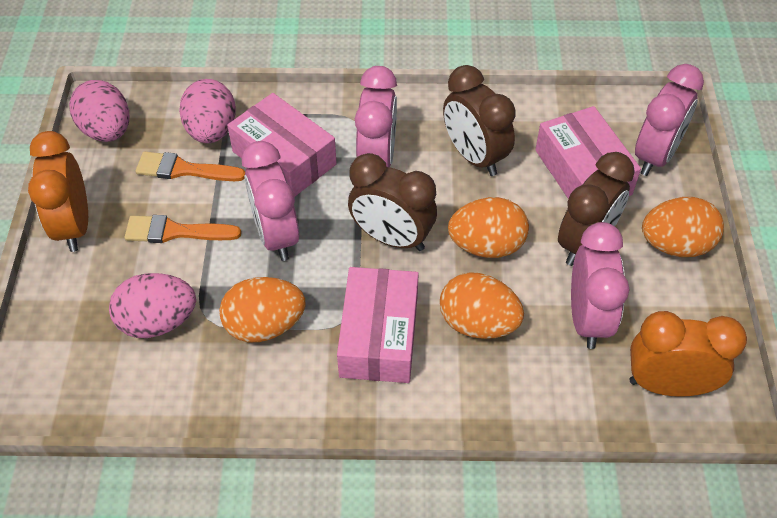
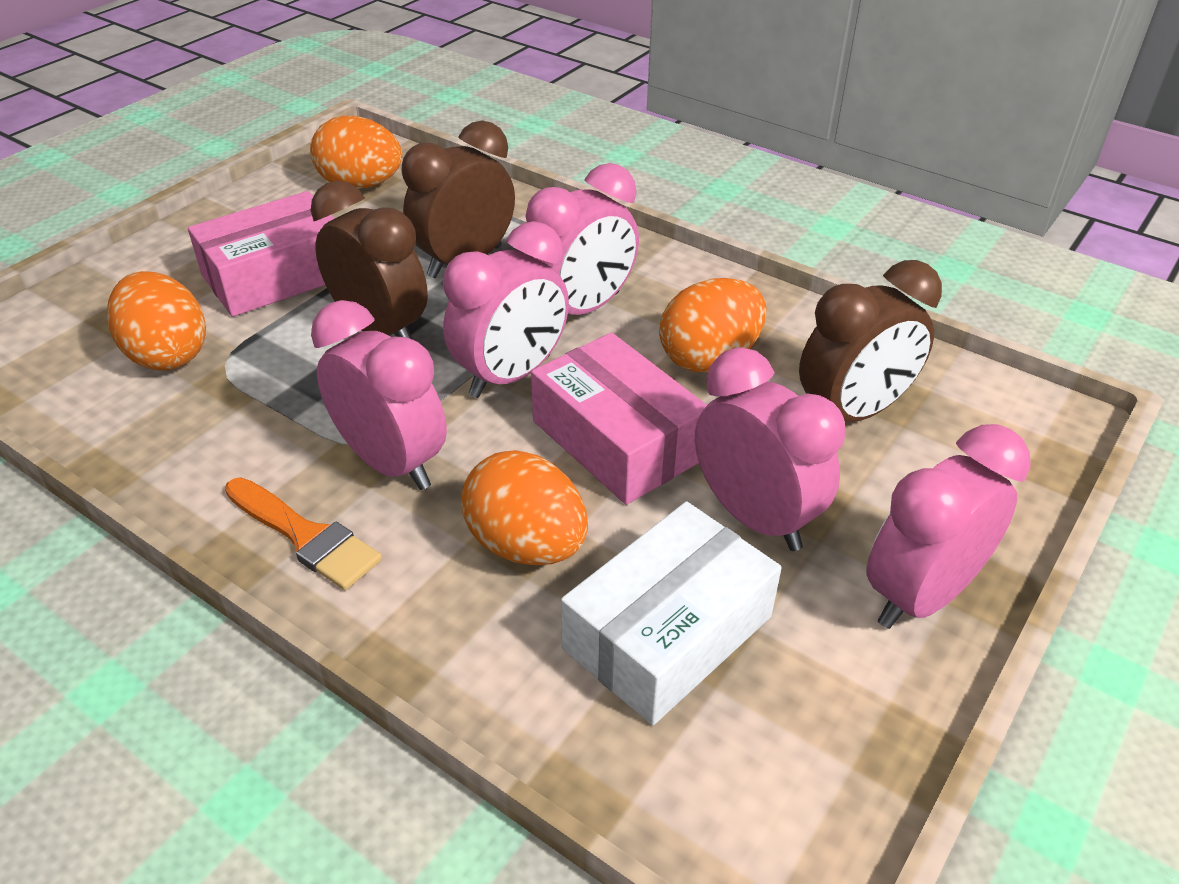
orange brush: [124,215,241,243] [136,151,245,181] = 2 -> [225,477,382,590] = 1
orange clock: [28,131,88,252] [629,311,747,397] = 2 -> none = 0
pink box: [227,93,337,196] [337,267,419,383] [535,106,641,199] = 3 -> [188,191,335,317] [531,332,707,505] = 2
pink clock: [242,141,299,261] [355,66,397,168] [571,222,630,349] [635,64,704,176] = 4 -> [311,300,447,490] [443,221,569,398] [526,163,639,315] [695,347,845,551] [867,424,1031,629] = 5
pink egg: [69,80,129,142] [109,273,196,338] [179,79,236,143] = 3 -> none = 0
white box: none = 0 -> [561,501,782,725] = 1

